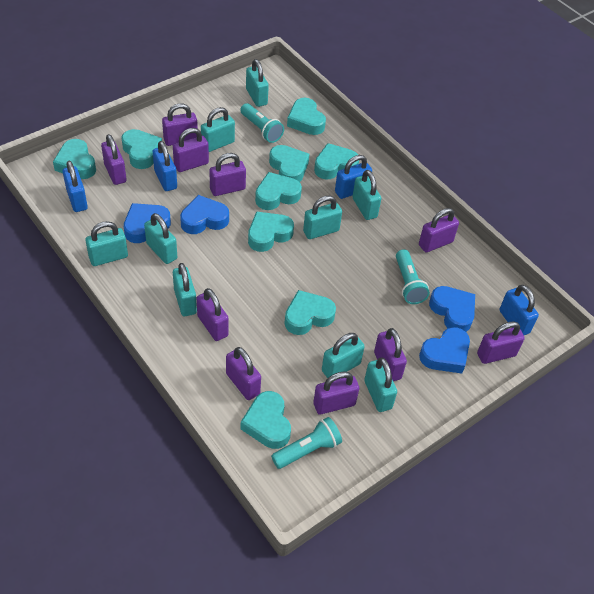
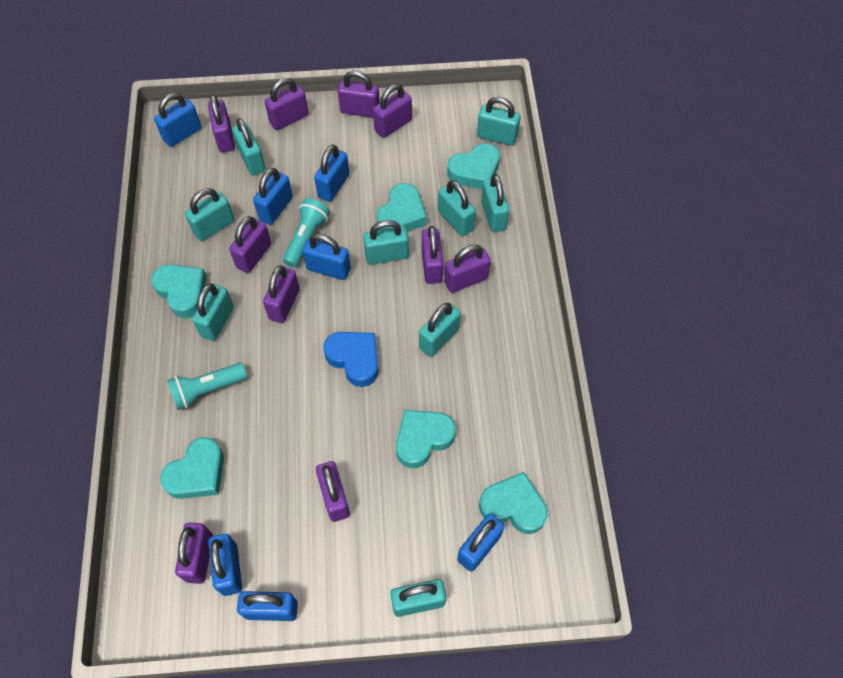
blue heart: [124,203,171,243] [180,195,229,234] [419,327,470,374] [429,286,475,332] = 4 -> [323,332,379,387] = 1
blue padlock: [63,161,88,212] [153,141,177,191] [335,155,372,199] [499,285,539,335] = 4 -> [154,93,201,147] [208,534,242,596] [237,591,298,621] [253,168,293,225] [303,234,351,280] [314,145,350,202] [457,514,505,572] = 7
turquoise flashlight: [240,103,284,143] [271,417,342,469] [396,249,430,304] = 3 -> [167,363,247,410] [283,198,330,268] = 2
turquoise heart: [53,139,96,179] [121,129,162,169] [241,391,291,449] [248,211,294,252] [255,172,302,210] [269,145,310,182] [284,290,336,335] [287,98,326,135] [314,143,359,179] = 9 -> [151,264,207,318] [160,437,224,499] [377,183,427,232] [396,410,456,468] [447,143,500,189] [479,472,548,534] = 6

